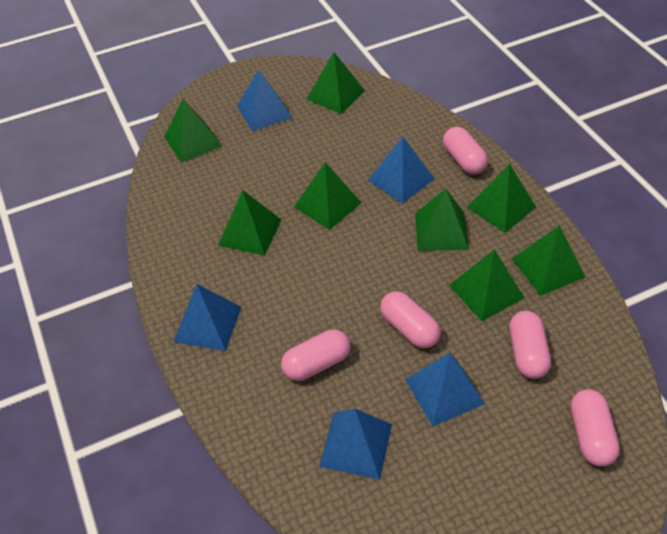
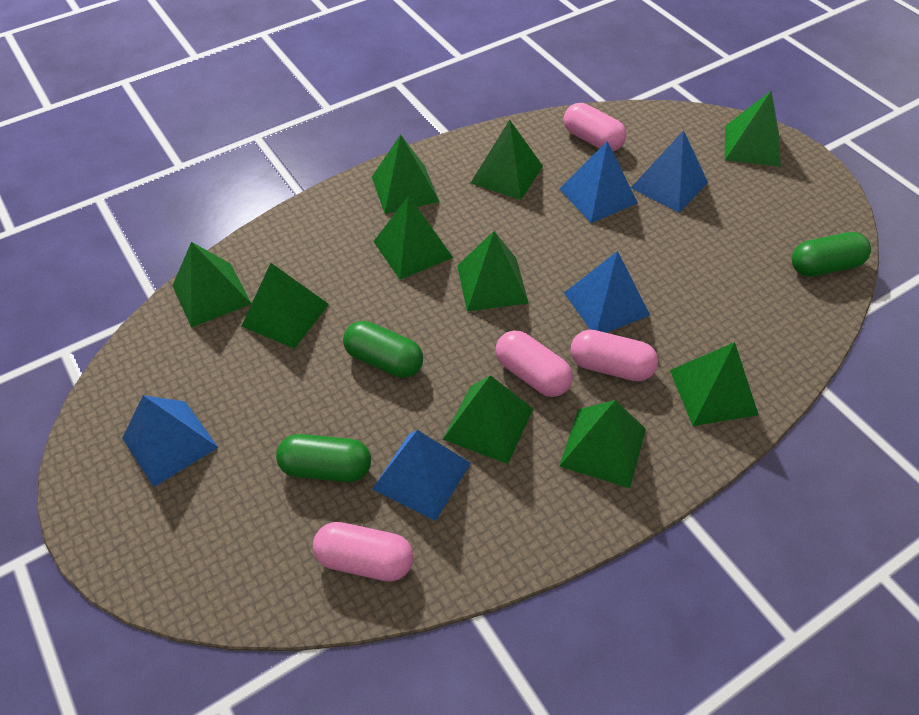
green capsule: none = 0 -> [276,434,371,482] [343,321,423,378] [792,232,871,277] = 3
green pyramid: [164,99,222,163] [218,190,281,256] [294,162,362,230] [306,52,365,114] [415,188,469,251] [449,249,525,321] [467,164,536,233] [512,225,585,296] = 8 -> [172,242,252,328] [241,263,329,349] [372,134,440,214] [373,196,453,280] [443,375,533,464] [457,231,529,311] [471,120,543,200] [559,400,646,488] [670,342,759,426] [725,91,781,167] = 10
pink capsule: [281,329,351,381] [380,291,441,349] [443,127,488,175] [509,311,551,379] [570,389,620,467] = 5 -> [313,522,414,582] [496,330,573,397] [564,103,627,151] [570,330,658,381] = 4

